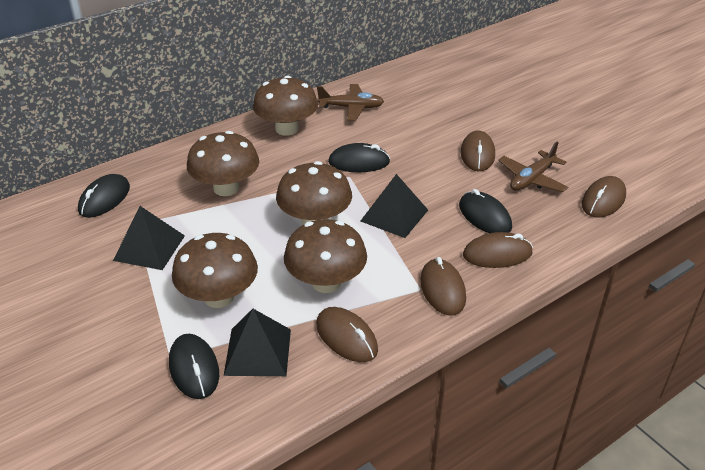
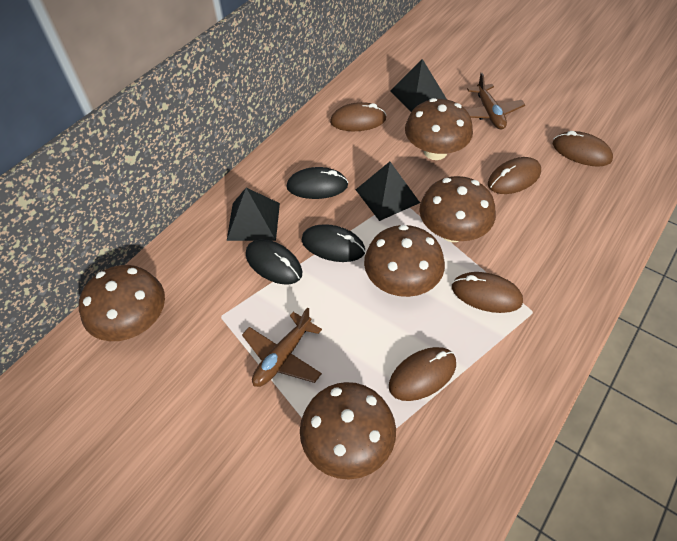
black mouse: [78,174,130,218] [169,334,219,399] [328,143,390,172] [459,189,512,233] = 4 -> [246,239,302,284] [286,167,348,199] [302,224,365,262] = 3

